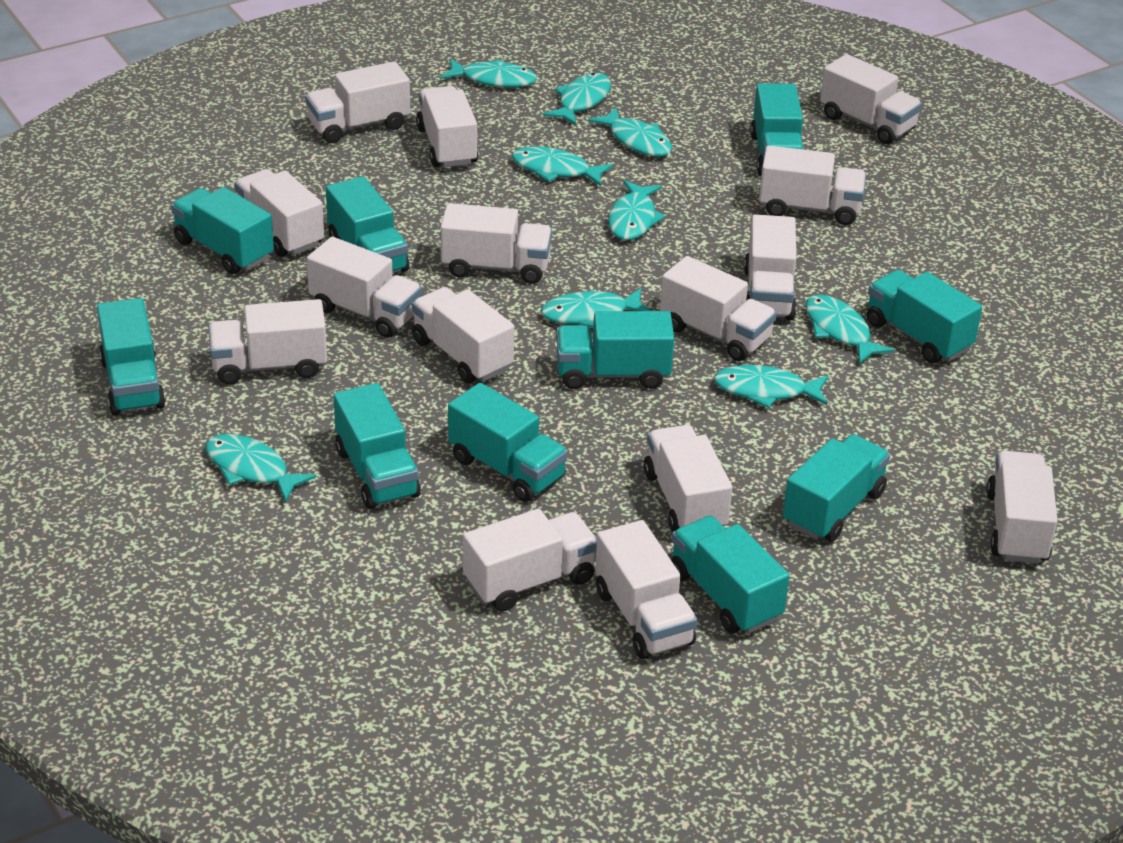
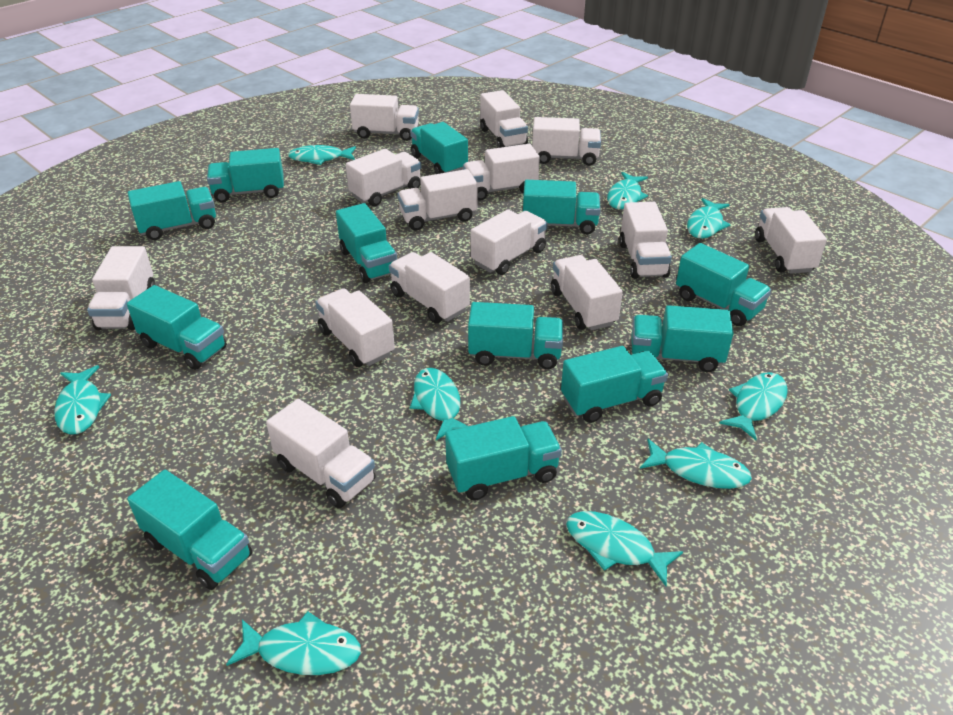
turquoise truck: [97,298,166,415] [171,187,274,274] [326,176,409,273] [333,383,421,509] [448,383,568,502] [556,311,674,389] [671,516,789,634] [750,83,804,176] [783,434,890,542] [867,270,982,363] = 10 -> [127,285,227,370] [127,470,252,590] [128,181,216,240] [207,148,284,203] [336,203,397,283] [410,122,468,174] [445,416,562,500] [468,302,563,369] [523,180,601,234] [561,346,668,423] [631,305,734,372] [676,243,772,326] = 12
white truck: [208,299,327,385] [234,169,324,257] [305,61,410,143] [307,237,422,338] [412,287,514,383] [416,86,478,167] [440,203,552,284] [463,509,597,612] [595,520,697,659] [643,425,732,532] [660,256,777,361] [744,214,797,320] [759,146,866,225] [820,54,922,144] [986,451,1058,564] = 15 -> [87,246,155,330] [266,399,376,508] [315,288,395,367] [346,149,421,206] [350,94,419,141] [389,252,470,323] [397,169,477,230] [463,144,540,201] [471,209,548,275] [480,90,528,148] [532,117,601,166] [551,255,623,331] [619,202,672,279] [755,207,827,274] = 14

